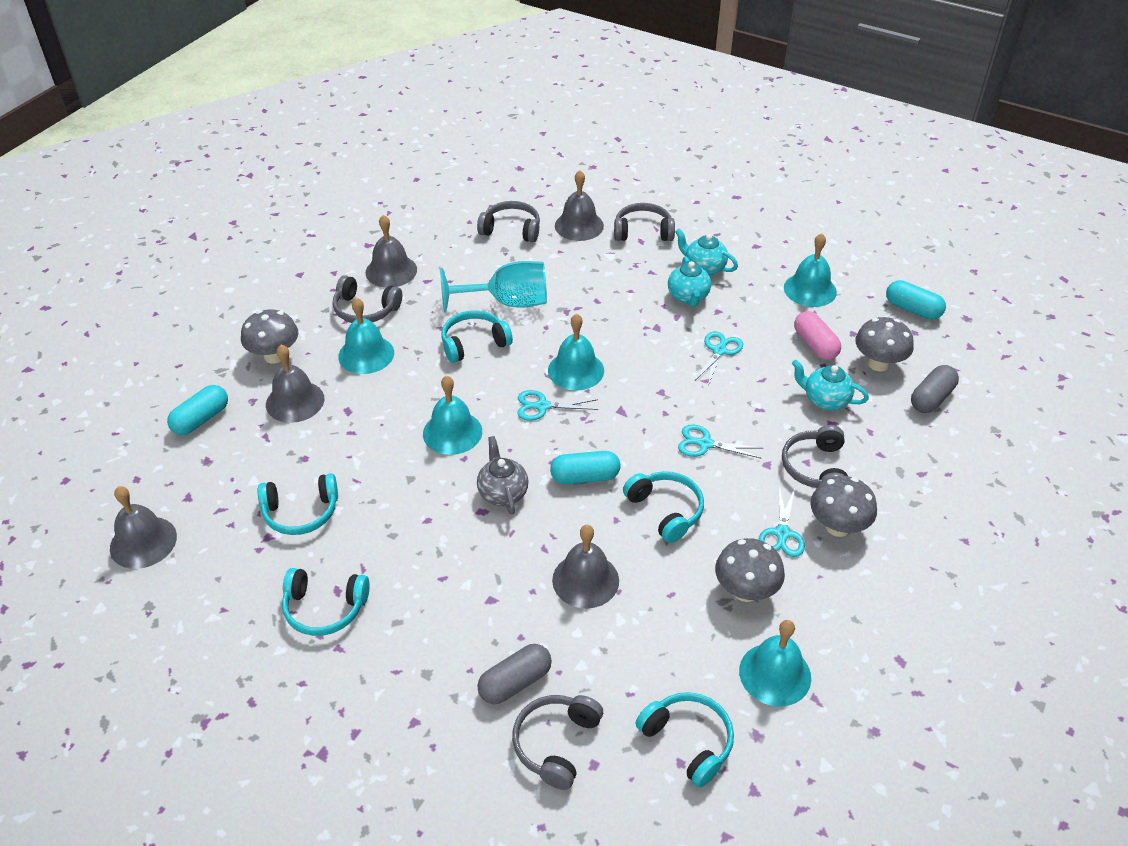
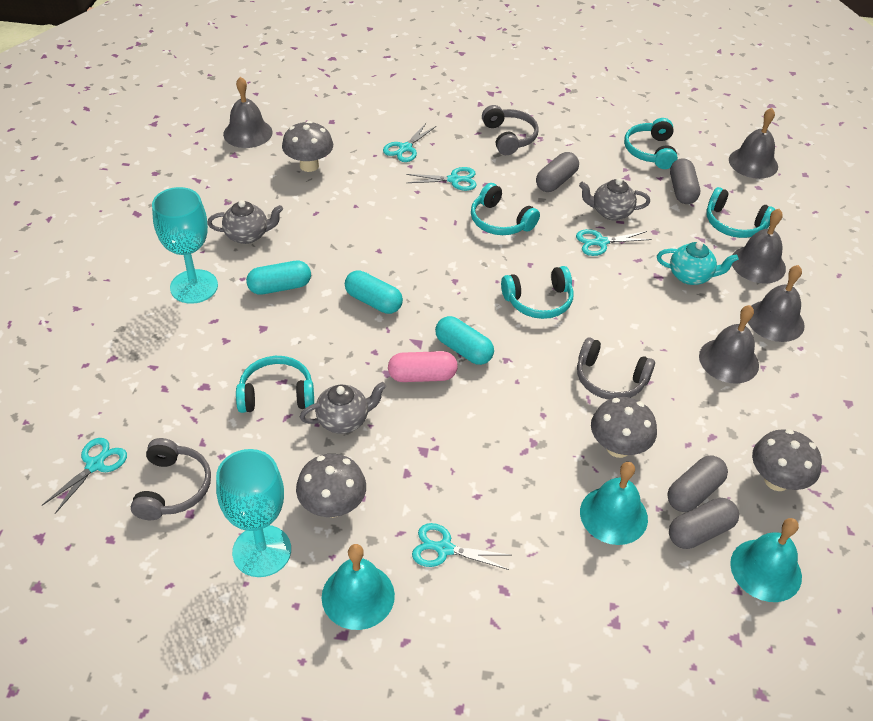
grey capsule: [477,644,552,704] [911,365,959,413] = 2 -> [536,152,579,192] [667,456,728,512] [669,498,739,549] [670,158,700,204] = 4
grey headphones: [333,275,402,323] [477,201,540,242] [512,695,603,790] [614,203,675,241] [782,425,848,488] = 5 -> [131,438,211,520] [482,105,539,155] [577,337,655,400] = 3
grey teapot: [477,436,529,514] = 1 -> [207,200,283,244] [300,382,386,434] [579,178,650,220] = 3
turquoise bell: [338,298,394,374] [423,376,482,455] [548,314,604,390] [739,620,811,707] [784,233,837,307] = 5 -> [322,544,395,630] [580,462,648,545] [730,518,802,602] = 3
turquoise goblet: [440,261,547,312] = 1 -> [152,187,218,304] [216,449,291,577] = 2
turquoise scissors: [517,390,598,421] [678,425,762,459] [695,331,743,385] [758,486,805,557] = 4 -> [42,438,127,514] [383,123,436,162] [406,167,477,191] [412,523,510,570] [576,229,652,256] = 5
turquoise teapot: [668,256,711,307] [675,229,738,276] [792,360,869,410] = 3 -> [657,242,738,285] = 1

